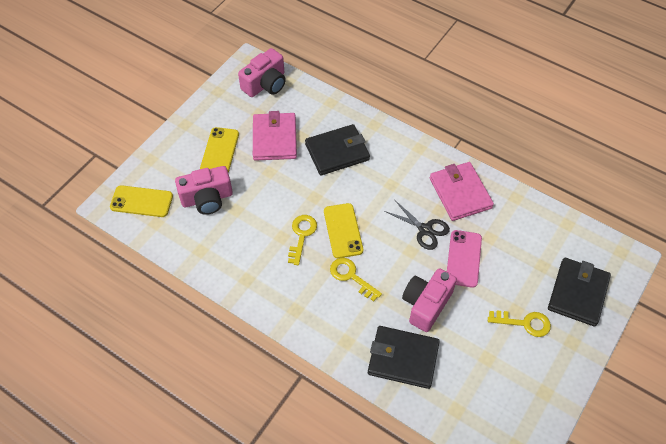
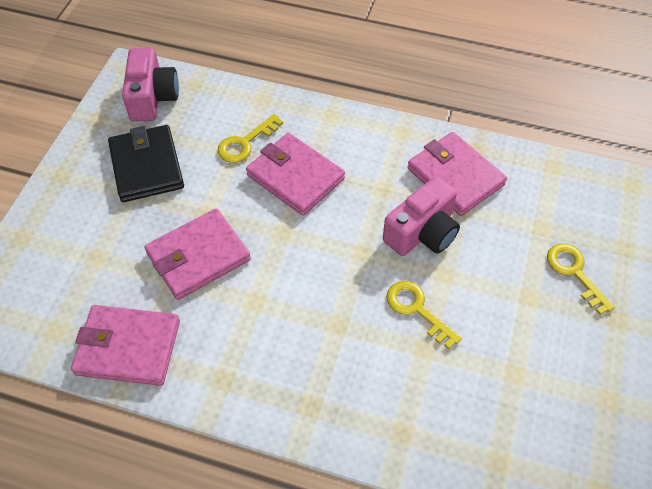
black scissors: [384,200,450,250] = 1 -> none = 0
black wallet: [305,124,370,175] [368,326,440,389] [548,258,611,327] = 3 -> [108,125,184,202] = 1
pink camera: [175,166,233,215] [238,48,286,97] [402,268,457,332] = 3 -> [122,47,179,122] [383,176,460,256] = 2
pink phone: [447,230,482,288] = 1 -> none = 0
pink wallet: [253,111,297,161] [430,162,494,221] = 2 -> [71,305,180,386] [144,208,251,300] [246,133,345,216] [407,132,507,216] = 4
yellow phone: [110,185,173,217] [200,127,239,173] [324,203,363,258] = 3 -> none = 0

